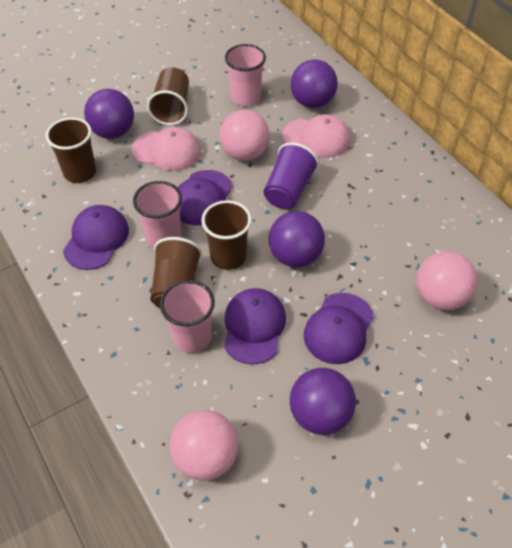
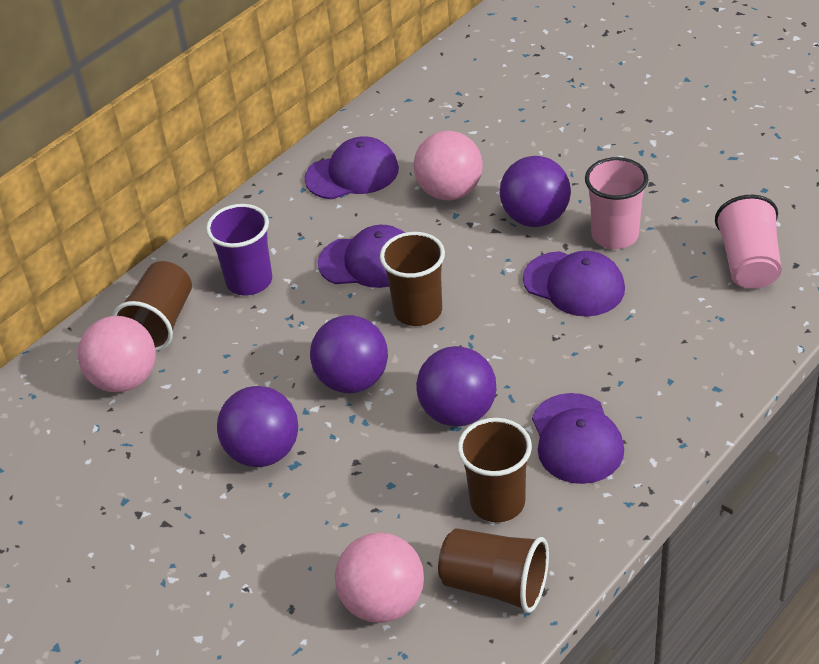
pink cap: [132,127,201,171] [282,114,351,158] = 2 -> none = 0
pink cup: [133,181,182,248] [160,280,215,353] [225,44,266,106] = 3 -> [585,157,648,249] [715,195,782,289] = 2

